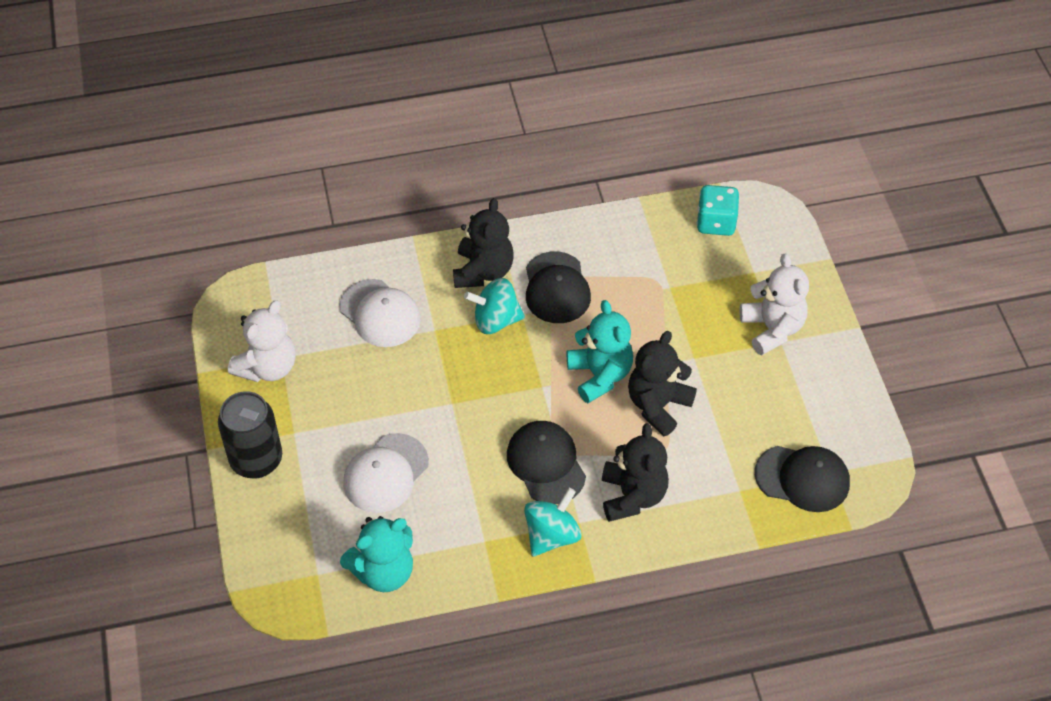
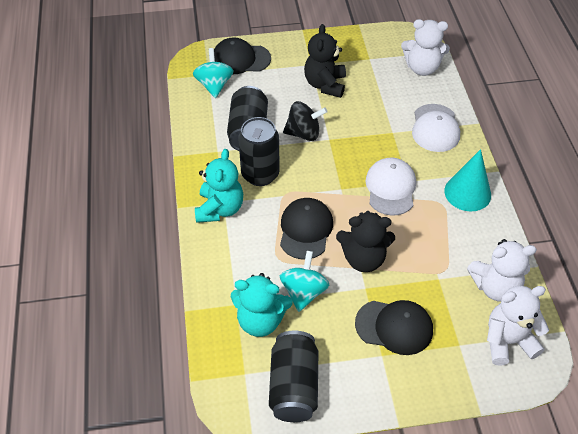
black can: [218,391,282,478] = 1 -> [227,86,268,151] [238,117,280,186] [269,330,318,422] = 3
black spinning top: none = 0 -> [283,101,328,141] = 1
black teddy bear: [453,198,514,288] [602,423,669,522] [628,331,697,436] = 3 -> [304,24,346,98] [336,211,395,272] = 2
turquoise cone: none = 0 -> [444,149,491,211] = 1
turquoise dice: [697,185,740,236] = 1 -> none = 0
white teddy bear: [228,300,296,382] [740,253,809,355] = 2 -> [401,19,450,76] [467,239,537,302] [487,286,549,366] = 3

